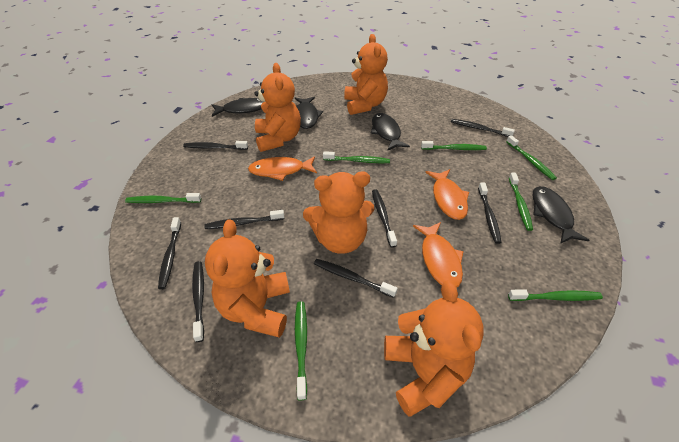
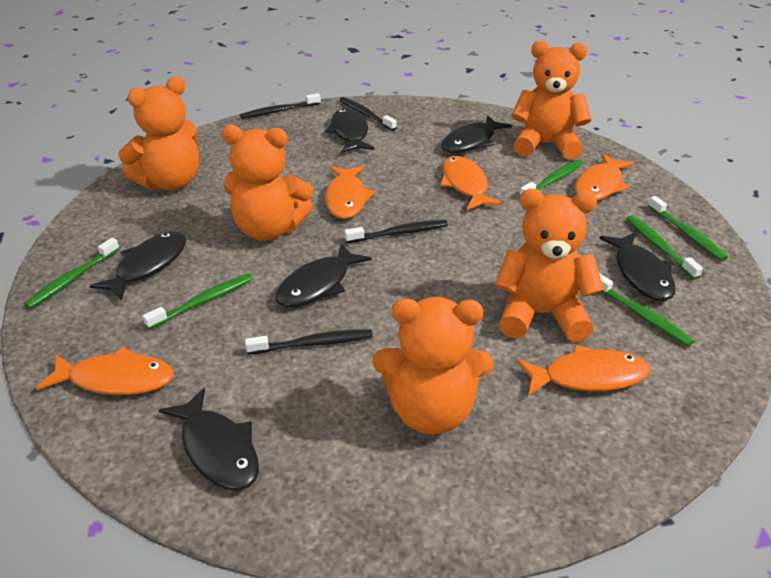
black fish: [211,98,263,117] [295,97,323,129] [370,113,410,151] [533,186,590,244] = 4 -> [90,232,186,301] [159,388,259,491] [276,243,371,307] [325,108,374,153] [441,115,512,153] [599,232,675,301] = 6
black toothbrush: [158,217,181,289] [183,141,248,150] [192,261,204,342] [204,210,284,229] [314,259,398,298] [372,189,397,248] [451,119,515,137] [478,183,502,244] = 8 -> [240,93,321,119] [245,329,373,355] [340,97,397,131] [344,220,448,243] = 4
green toothbrush: [125,193,201,203] [295,301,307,400] [323,151,390,163] [421,141,487,150] [506,135,557,180] [508,289,603,301] [509,173,533,231] = 7 -> [24,238,120,309] [143,274,253,329] [519,160,583,196] [599,273,694,347] [626,215,703,279] [648,196,728,261] = 6
orange fish: [248,156,317,181] [413,222,464,288] [425,169,469,220] = 3 -> [36,347,174,395] [325,166,375,219] [440,156,502,210] [516,345,650,396] [574,153,634,201] = 5

